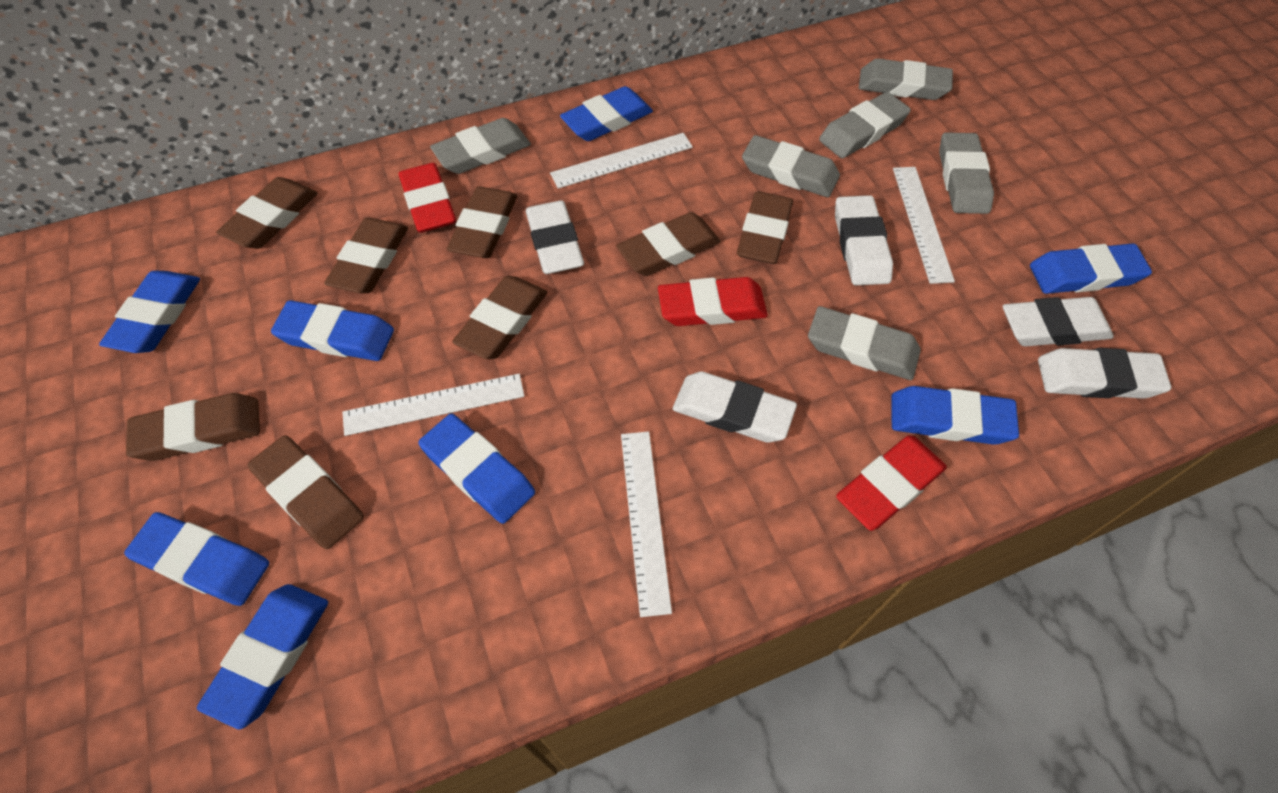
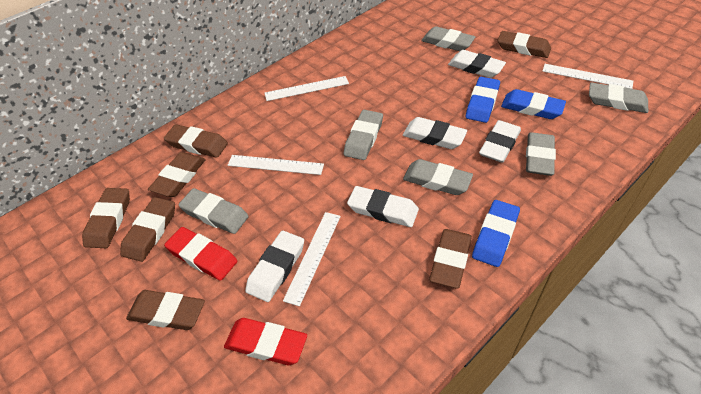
blue eraser: [99,271,200,353] [124,512,269,606] [197,584,328,729] [271,300,394,361] [418,414,535,524] [560,86,653,141] [892,386,1019,445] [1030,244,1152,294] = 8 -> [466,77,500,123] [472,200,520,267] [501,89,566,119] = 3
brown eraser: [126,393,260,461] [216,177,318,249] [248,435,364,549] [324,218,408,293] [447,187,517,258] [452,276,547,359] [616,212,721,276] [737,191,793,264] = 8 -> [82,188,130,248] [120,197,175,262] [126,290,205,330] [148,152,206,197] [164,124,228,158] [429,229,472,289] [497,31,551,58] = 7
red eraser: [398,163,456,233] [658,277,768,326] [836,435,947,531] = 3 -> [164,227,237,281] [224,318,307,365] = 2

